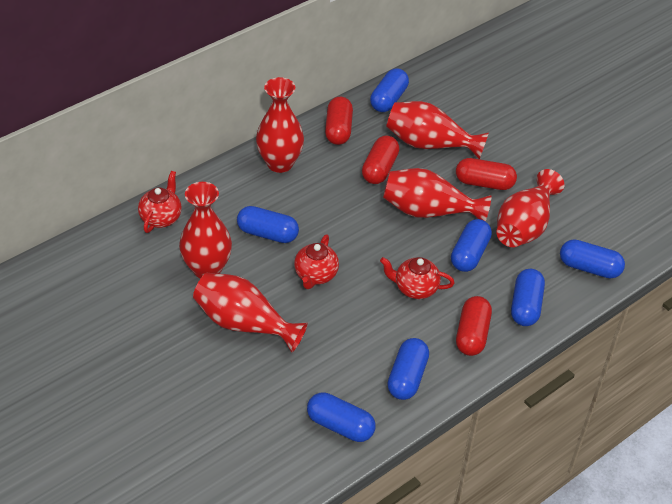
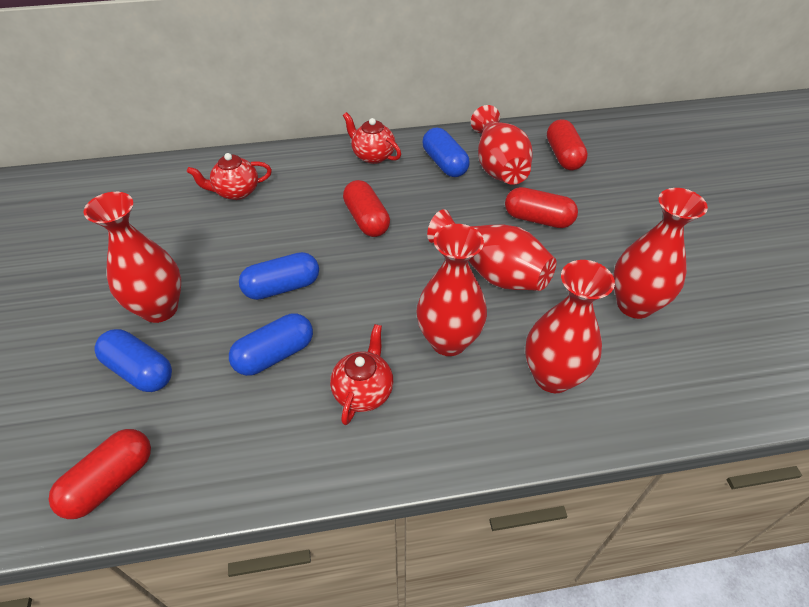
blue capsule: [237,206,299,243] [307,392,375,442] [370,68,409,112] [388,338,429,400] [451,219,492,272] [511,269,545,326] [560,239,625,279] = 7 -> [95,329,172,392] [229,314,313,376] [239,252,319,300] [423,128,470,177] = 4

